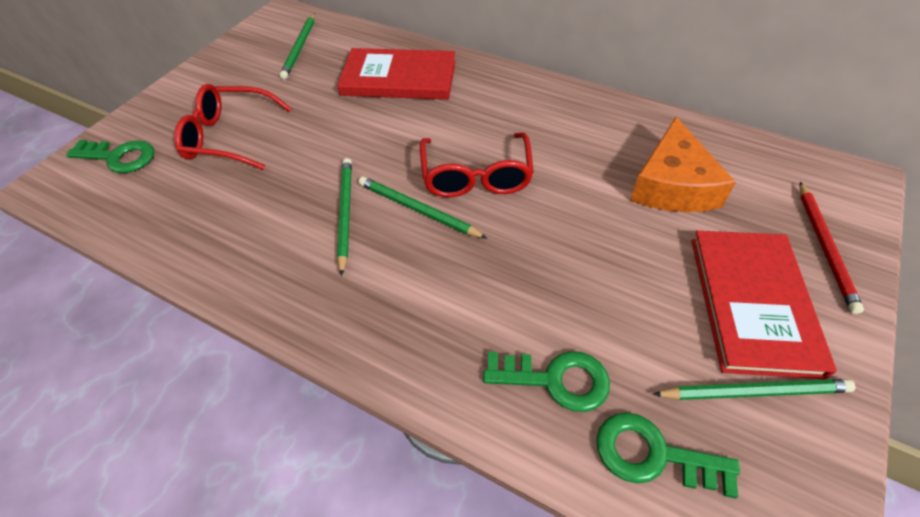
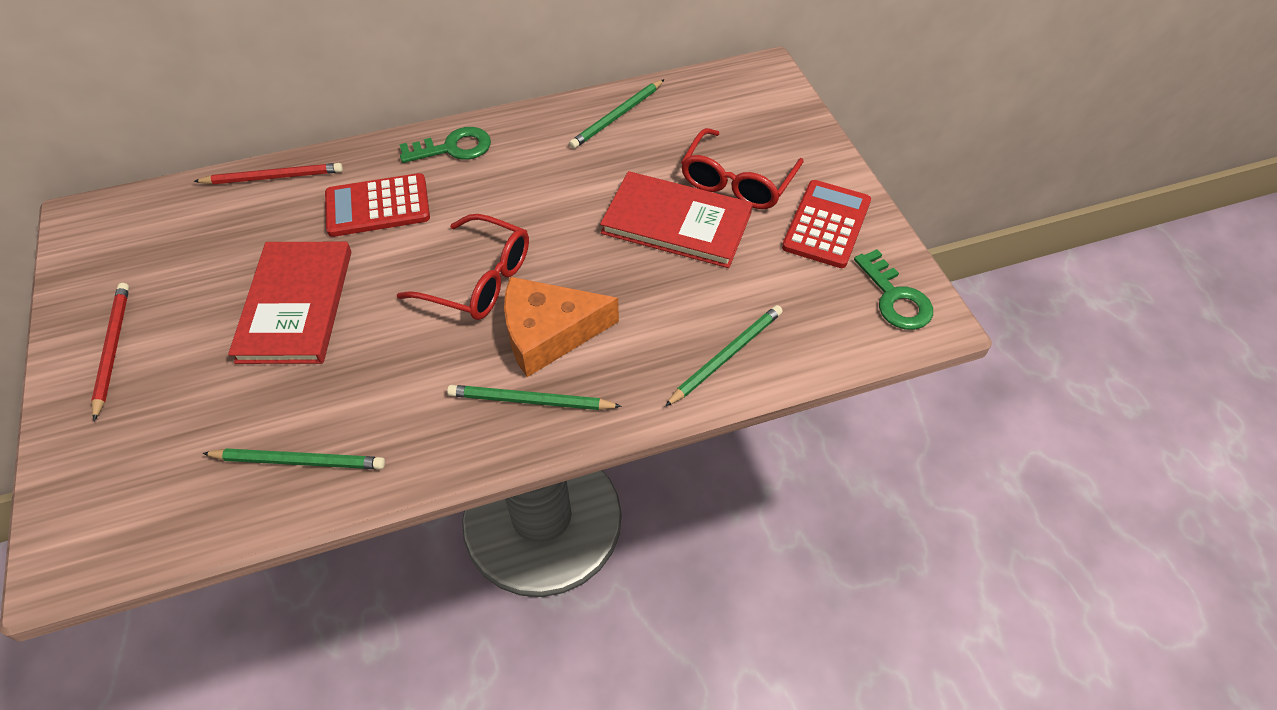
green key: [66,140,154,173] [483,351,610,412] [596,412,740,499] = 3 -> [399,127,491,163] [854,249,933,330] = 2
red calculator: none = 0 -> [325,173,430,237] [782,180,871,268] = 2
red pencil: [800,182,864,314] = 1 -> [91,283,129,421] [194,163,343,184] = 2

